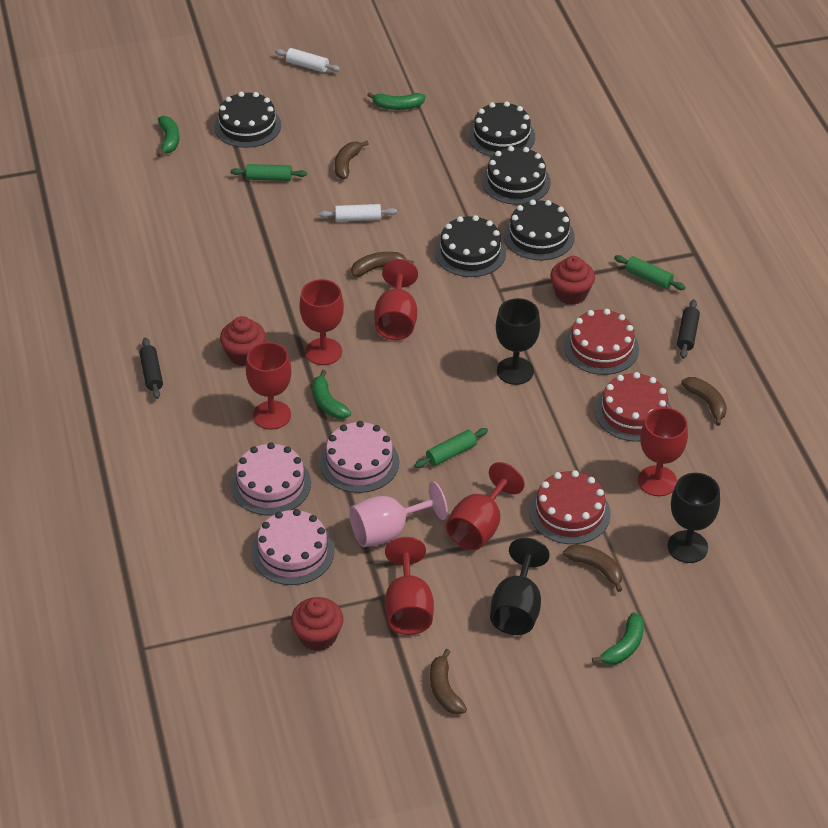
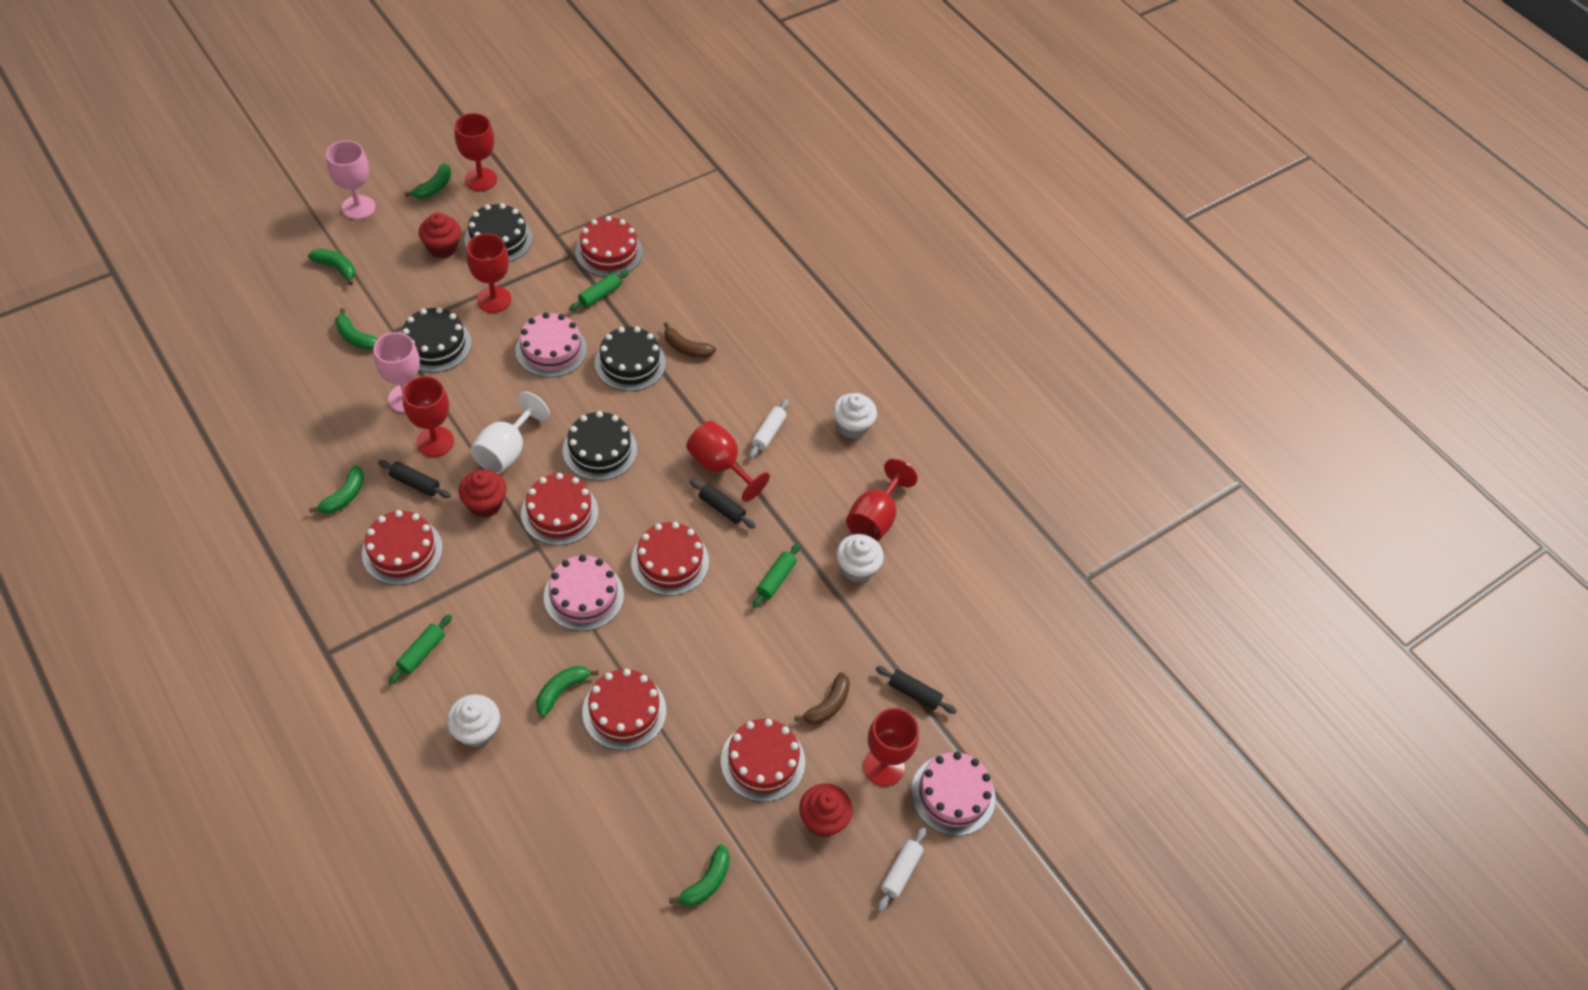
black cake: [214,92,281,148] [435,215,506,277] [468,101,535,157] [482,146,551,205] [504,199,575,260] = 5 -> [402,307,472,373] [465,203,533,262] [562,411,637,481] [594,326,666,391] = 4
black goblet: [490,538,550,635] [496,298,540,385] [668,473,720,563] = 3 -> none = 0
black rolling pin: [139,338,163,399] [677,299,700,359] = 2 -> [378,460,451,498] [690,479,756,529] [876,666,957,714] = 3
brown banana: [335,141,369,179] [351,252,413,277] [430,649,467,715] [563,544,623,592] [681,377,727,426] = 5 -> [664,322,716,358] [794,672,850,725] = 2
green banana: [157,116,179,157] [312,370,351,419] [367,92,425,110] [592,612,644,665] = 4 -> [308,249,355,285] [309,465,364,514] [335,308,378,350] [405,163,451,199] [536,666,598,717] [669,845,730,906] = 6
pink goblet: [349,481,448,547] = 1 -> [326,141,375,220] [373,332,420,413] = 2
red cake: [529,470,611,544] [564,309,639,375] [595,372,672,442] = 3 -> [362,510,443,585] [521,473,598,545] [575,216,643,277] [582,669,666,750] [631,522,709,596] [721,719,805,802] = 6
white cupcake: none = 0 -> [447,695,500,747] [833,393,877,439] [836,534,884,582] = 3
white goblet: none = 0 -> [470,392,550,474] = 1

